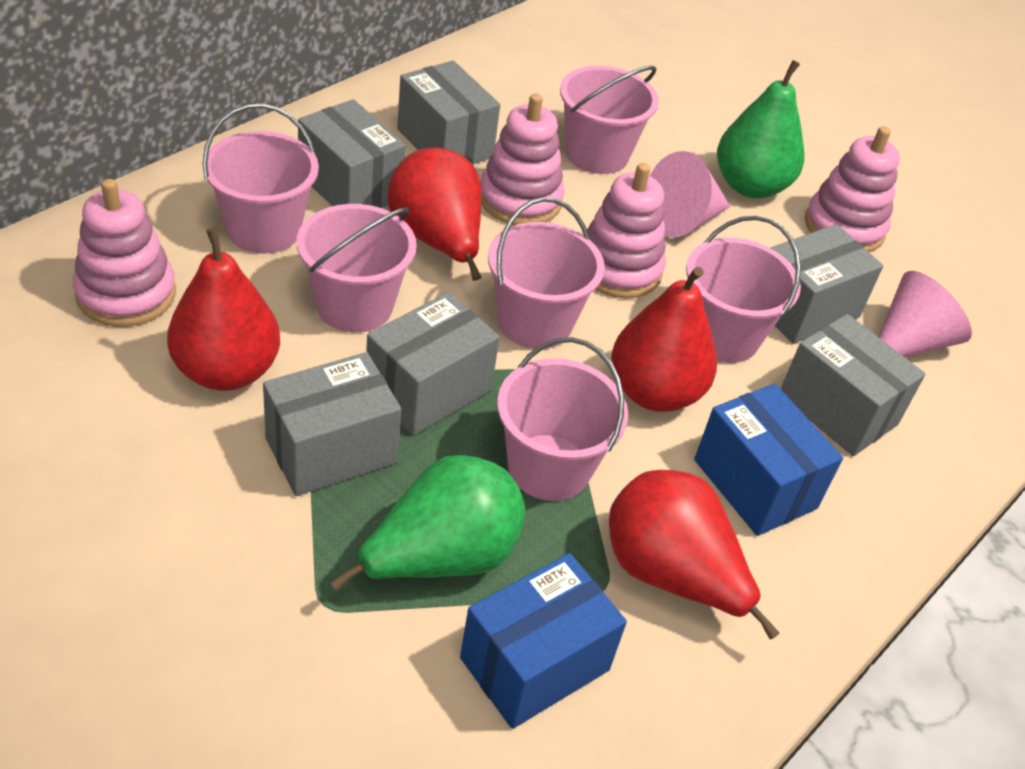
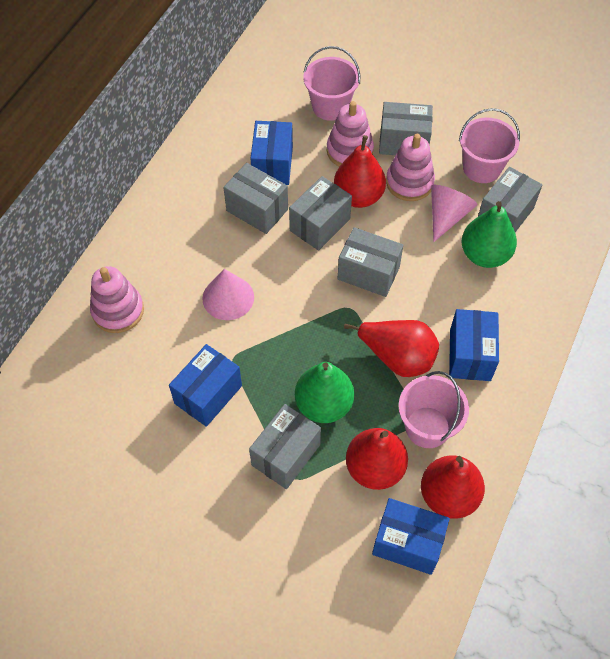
blue box: [460,553,627,729] [694,384,843,536] = 2 -> [169,344,242,427] [250,121,293,185] [372,498,450,575] [449,309,499,381] = 4
pink bucket: [203,104,319,254] [297,204,417,333] [488,197,605,349] [497,337,628,501] [560,66,659,174] [686,216,801,363] = 6 -> [303,46,361,121] [399,371,469,448] [459,108,520,183] = 3
pink stacking toy: [73,179,176,327] [480,93,564,225] [587,163,666,298] [805,126,900,252] = 4 -> [90,266,144,333] [327,101,374,167] [386,134,435,201] = 3

